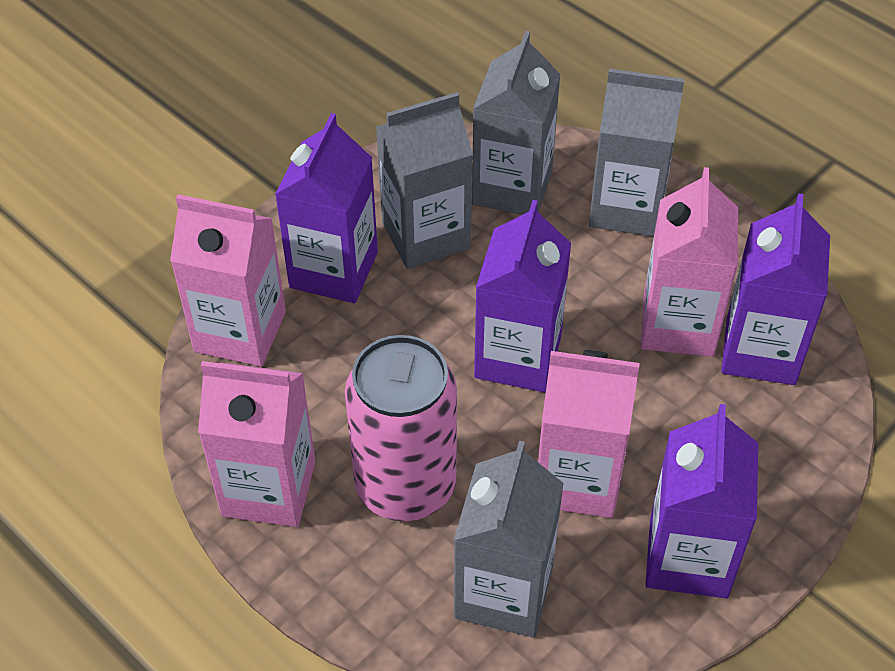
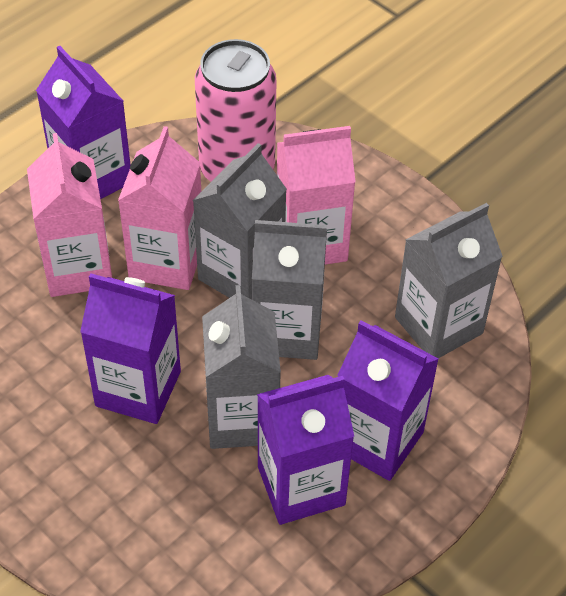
pink carton: [170,194,286,367] [198,361,315,527] [538,350,640,518] [641,167,738,357] = 4 -> [27,133,112,297] [118,126,201,290] [277,126,356,265] = 3

